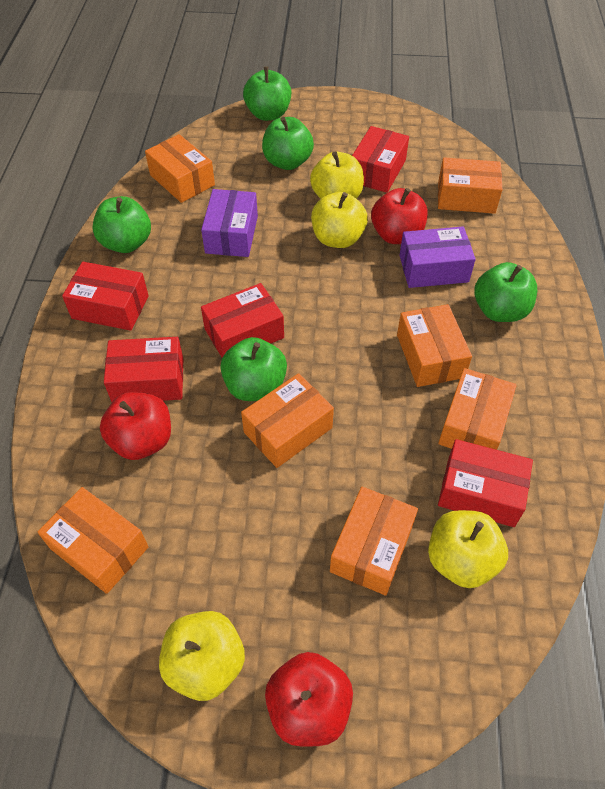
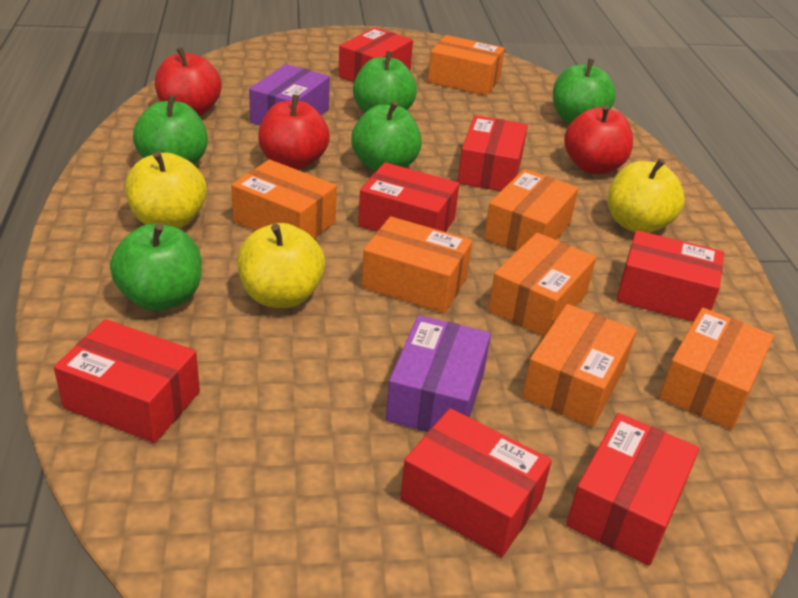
red box: [62,262,149,331] [104,337,183,402] [201,283,284,358] [352,126,409,193] [438,439,533,527] = 5 -> [54,319,200,443] [338,27,413,82] [358,162,459,232] [400,408,552,557] [457,115,528,191] [566,413,699,566] [616,230,724,322] = 7
yellow apple: [159,611,245,701] [310,151,364,199] [311,192,368,248] [428,510,508,588] = 4 -> [125,151,207,229] [237,223,325,308] [608,159,685,233] = 3

